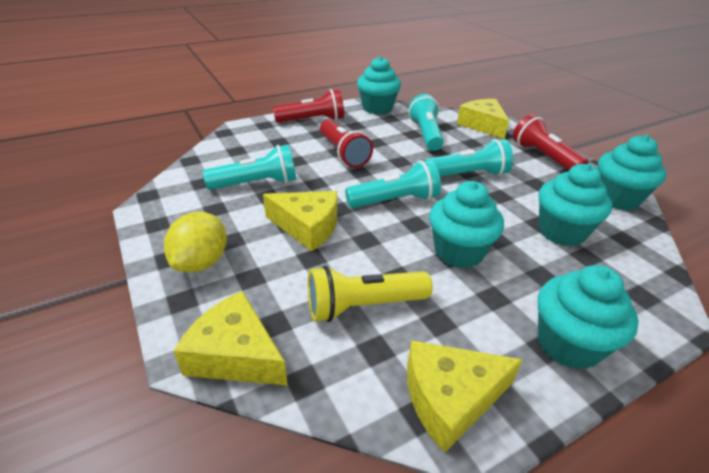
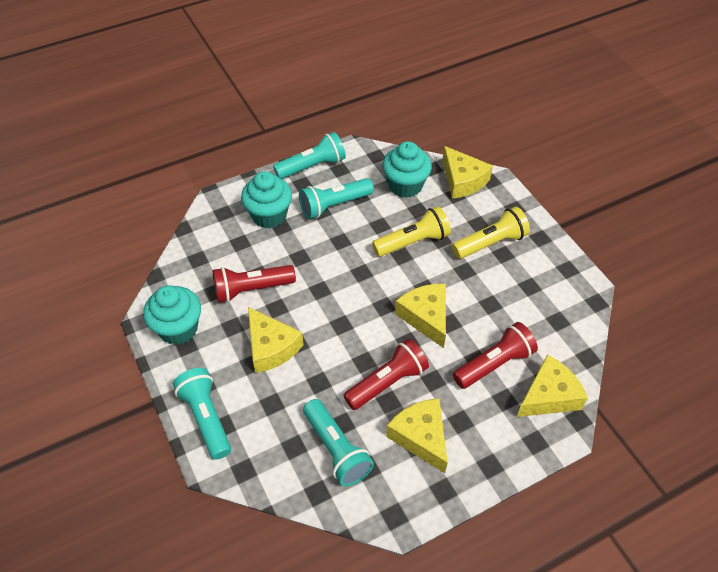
turquoise cupcake: [357,56,401,114] [429,181,504,268] [538,265,639,370] [539,164,612,246] [598,135,667,211] = 5 -> [143,285,201,345] [241,171,292,229] [382,141,432,198] = 3
yellow cheese: [174,291,288,386] [263,191,337,251] [407,340,523,453] [457,99,509,139] = 4 -> [248,307,304,373] [386,398,448,473] [395,284,446,348] [442,146,493,199] [517,354,588,417] = 5
yellow flashlight: [308,266,433,322] = 1 -> [372,206,451,257] [452,207,530,259] = 2
yellow lemon: [164,212,227,272] = 1 -> none = 0

